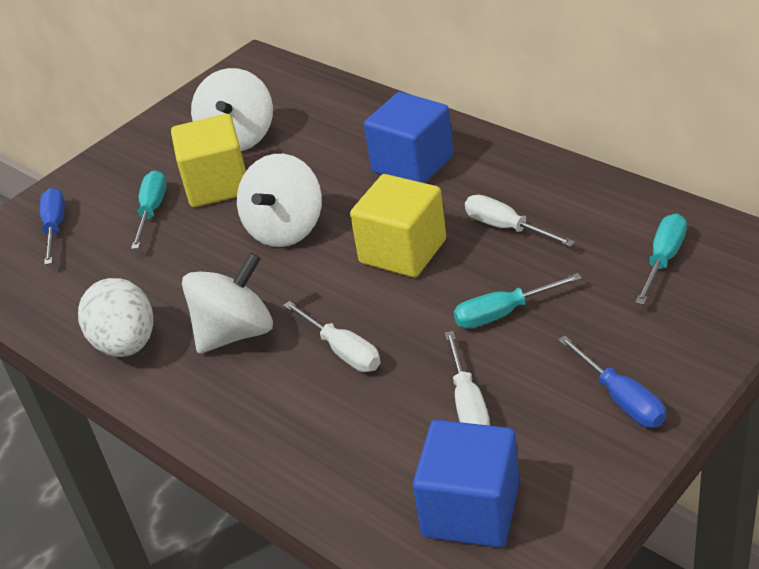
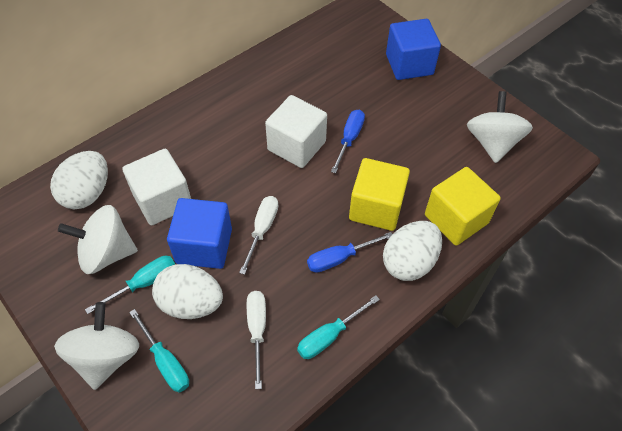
white cube: none = 0 -> [122,149,191,225] [265,95,327,168] = 2
white egg: [78,278,153,357] = 1 -> [50,151,108,209] [152,264,223,319] [383,221,442,281] = 3
white screwdriver: [283,301,381,372] [445,331,490,426] [465,195,575,247] = 3 -> [239,196,278,275] [247,291,266,389] = 2

